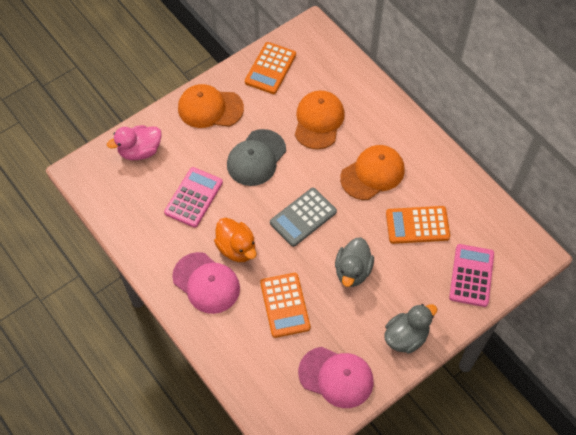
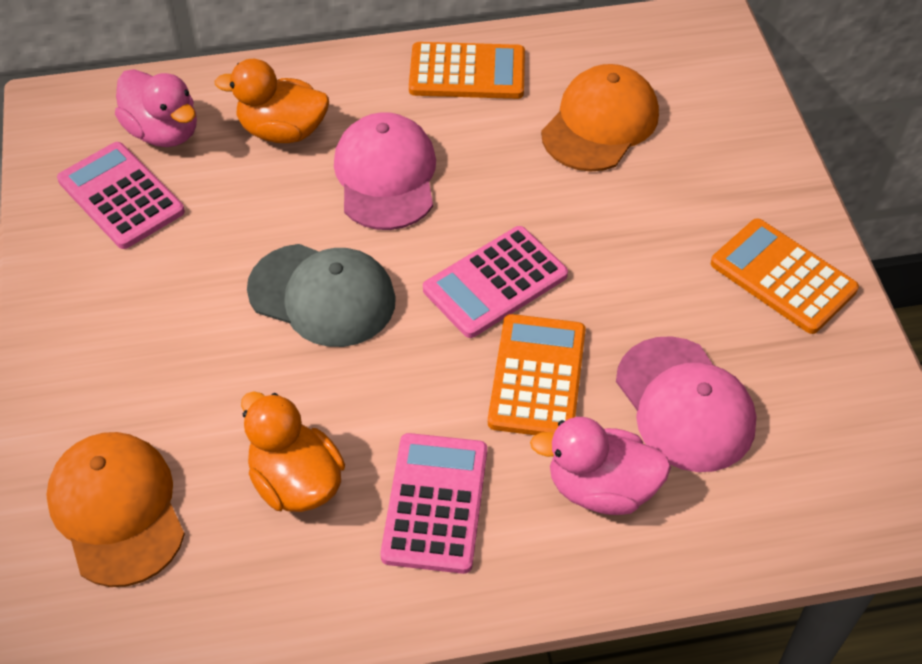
grey calculator: [270,188,337,247] = 1 -> none = 0
grey duck: [335,237,374,287] [384,304,437,354] = 2 -> none = 0
orange cap: [178,84,244,128] [295,91,345,149] [340,145,405,200] = 3 -> [46,432,185,587] [541,64,659,172] = 2
orange duck: [214,218,256,262] = 1 -> [214,59,329,143] [241,391,345,512] = 2
pink calculator: [164,167,223,228] [449,244,494,307] = 2 -> [57,142,185,249] [380,433,487,574] [423,226,568,338] = 3
pink duck: [107,125,162,160] = 1 -> [115,69,197,147] [530,417,671,515] = 2

